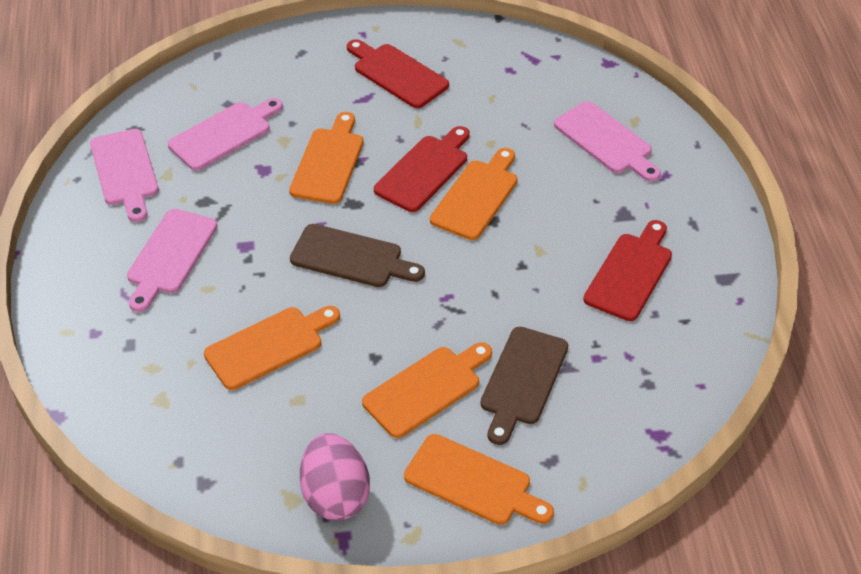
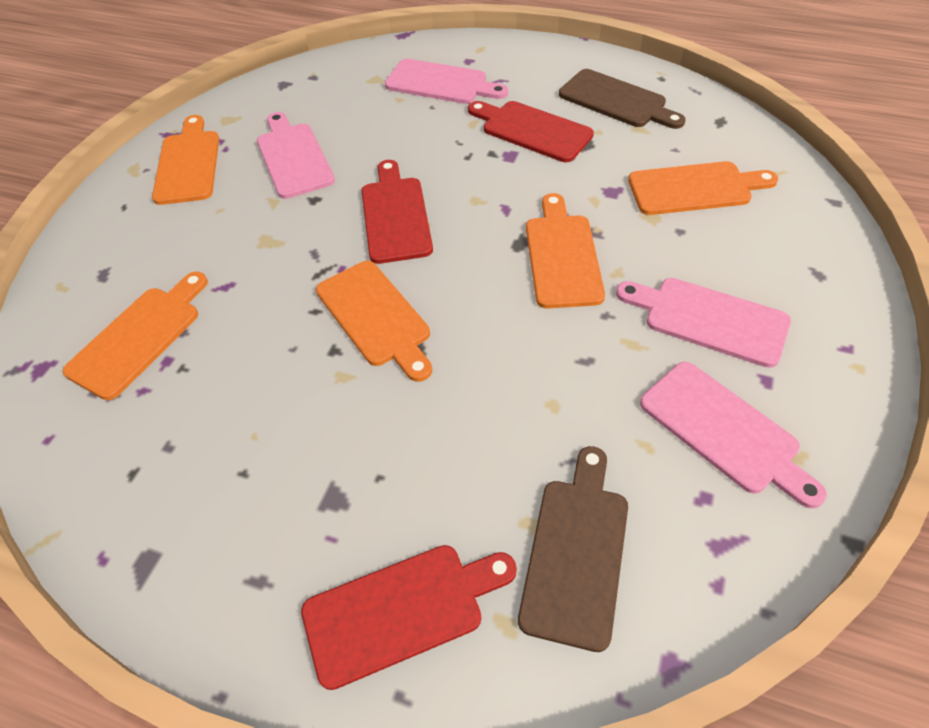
pink egg: [300,433,370,521] = 1 -> none = 0

